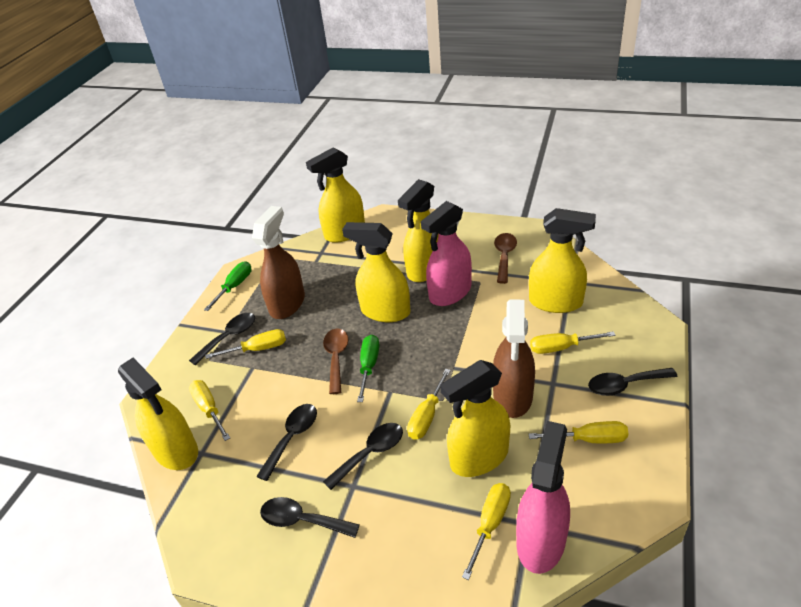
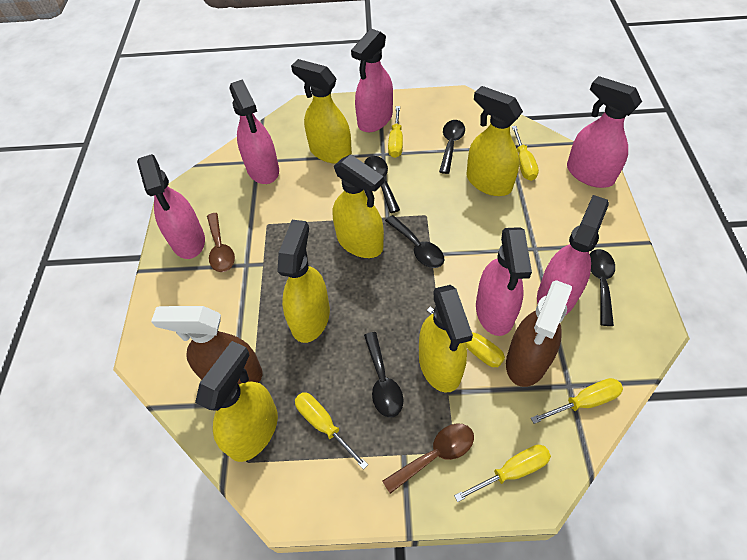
green screwdriver: [204,261,252,311] [357,335,379,402] = 2 -> none = 0
pink spray bottle: [421,201,472,306] [516,421,570,574] = 2 -> [137,154,205,259] [229,79,279,184] [351,29,393,132] [476,227,532,336] [537,195,609,315] [567,76,642,188] = 6

